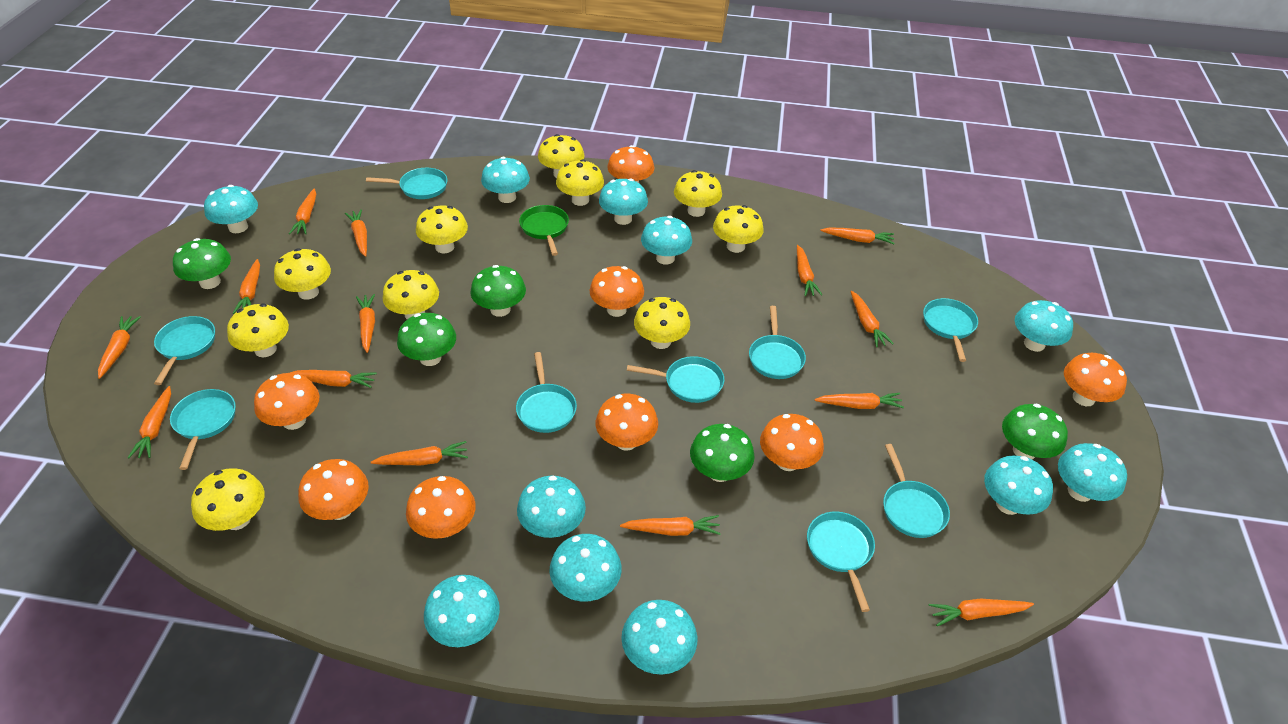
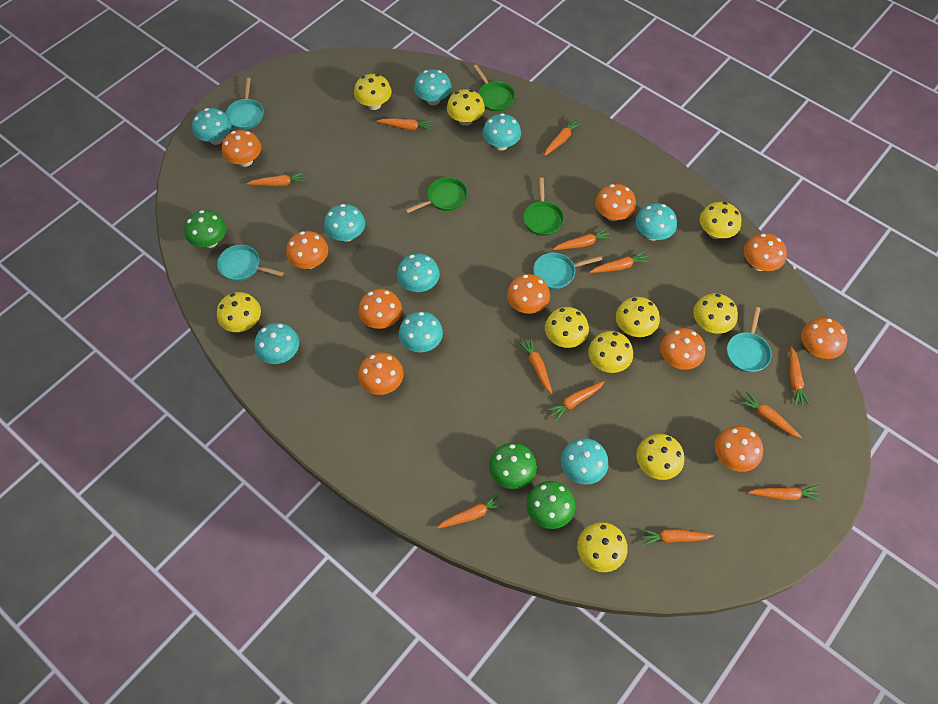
green mushroom: [173,238,231,289] [397,313,456,366] [470,265,526,317] [690,424,754,482] [1002,404,1068,459] = 5 -> [184,210,226,248] [489,443,537,489] [526,481,576,529] = 3
green pan: [519,205,569,256] = 1 -> [405,177,468,213] [473,64,515,112] [524,177,564,236] = 3
orange carrot: [98,316,140,379] [128,386,171,458] [233,259,260,314] [289,189,316,234] [290,370,377,388] [345,209,367,257] [356,294,375,353] [371,441,468,465] [620,515,721,536] [797,245,822,296] [814,393,904,409] [820,228,895,244] [850,291,894,347] [929,598,1034,626] = 14 -> [247,172,306,186] [377,118,434,131] [437,492,506,529] [518,337,553,394] [544,117,582,156] [546,381,605,422] [553,228,612,250] [590,250,650,273] [640,529,714,546] [739,392,802,438] [748,485,821,501] [790,346,810,406] = 12
orange mushroom: [254,373,320,430] [298,459,369,520] [406,476,476,539] [590,266,644,317] [596,394,658,451] [607,145,654,183] [760,414,824,471] [1064,353,1127,406] = 8 -> [222,130,261,167] [286,231,328,269] [358,289,402,329] [358,352,404,395] [507,274,550,314] [595,184,636,221] [660,328,705,370] [715,426,763,472] [744,233,787,271] [801,318,847,359] = 10
turquoise mushroom: [204,185,258,233] [424,575,500,647] [481,157,530,203] [517,476,586,538] [550,534,622,601] [599,179,648,225] [621,600,698,675] [641,216,692,265] [984,456,1053,515] [1015,300,1073,352] [1058,443,1127,502] = 11 -> [192,108,231,145] [254,323,299,364] [324,204,365,242] [397,253,440,292] [399,311,443,352] [414,69,452,105] [482,113,521,150] [561,438,609,485] [635,203,677,241] = 9
turquoise pan: [154,316,215,385] [170,389,236,470] [366,168,447,199] [516,352,577,433] [627,356,724,403] [749,306,806,379] [807,512,875,612] [883,444,950,538] [923,298,978,362] = 9 -> [217,245,284,281] [226,78,264,130] [533,253,602,289] [727,307,772,372] = 4

